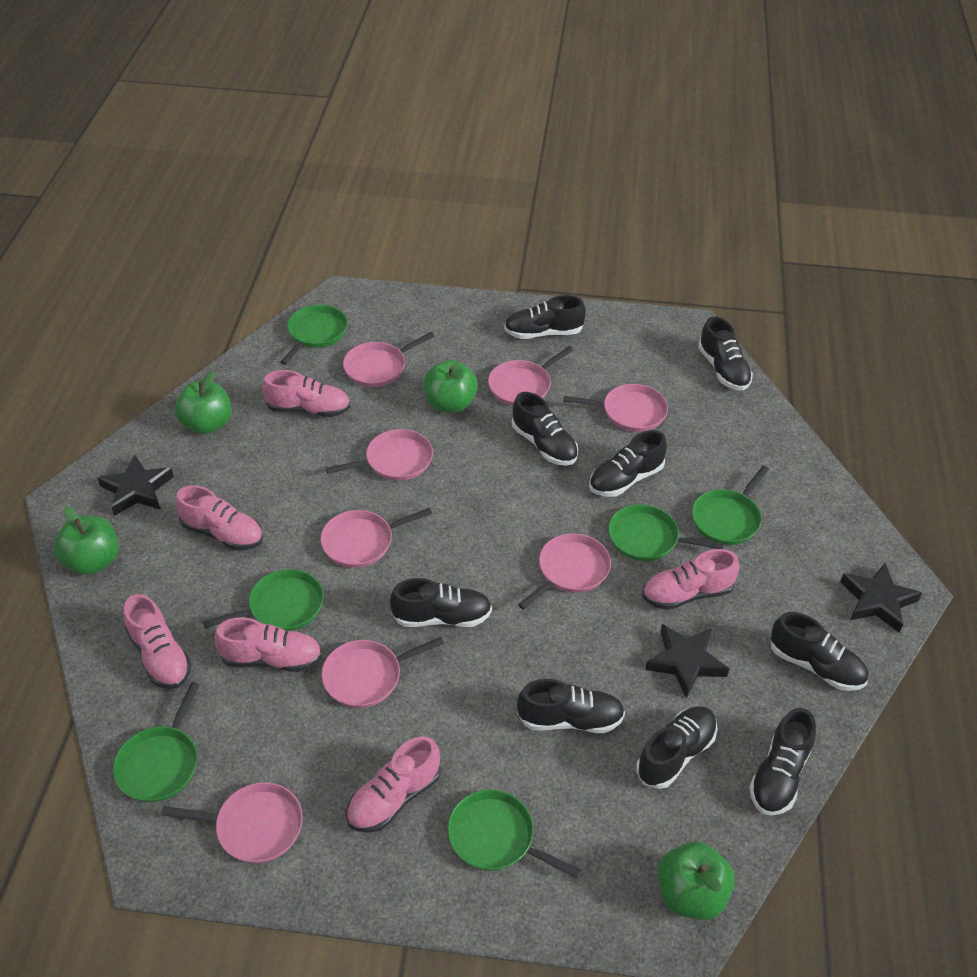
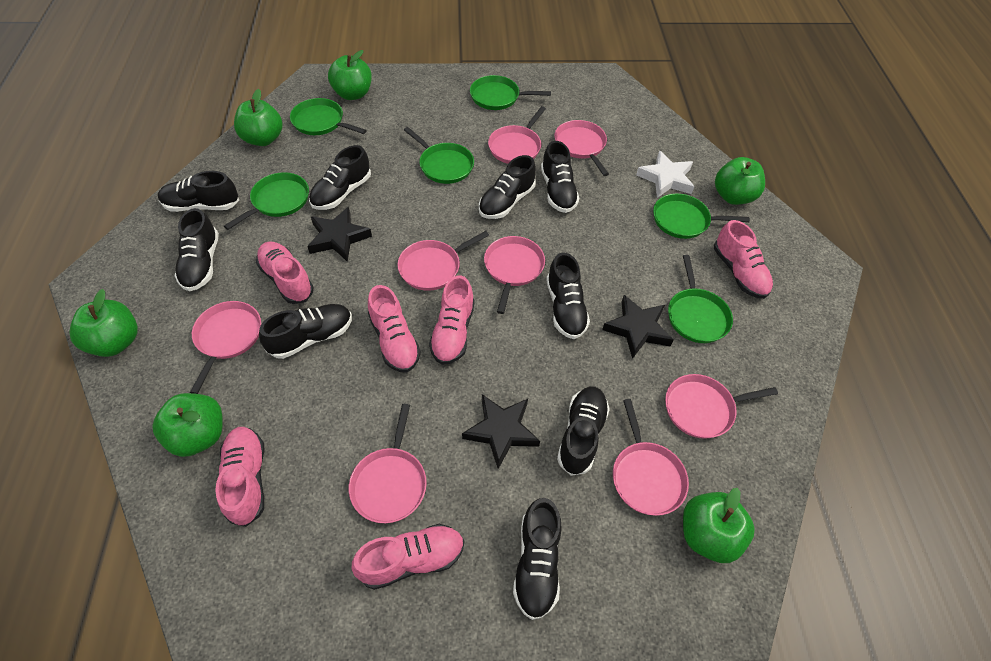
green apple: [54,507,119,575] [175,370,232,434] [423,360,478,413] [658,842,735,920] = 4 -> [69,289,138,357] [152,393,223,457] [234,89,283,146] [328,50,372,100] [683,488,755,563] [715,157,765,205] = 6
white star: none = 0 -> [636,151,695,198] = 1

